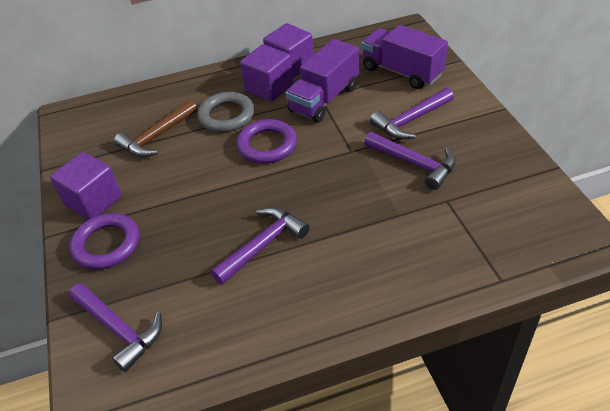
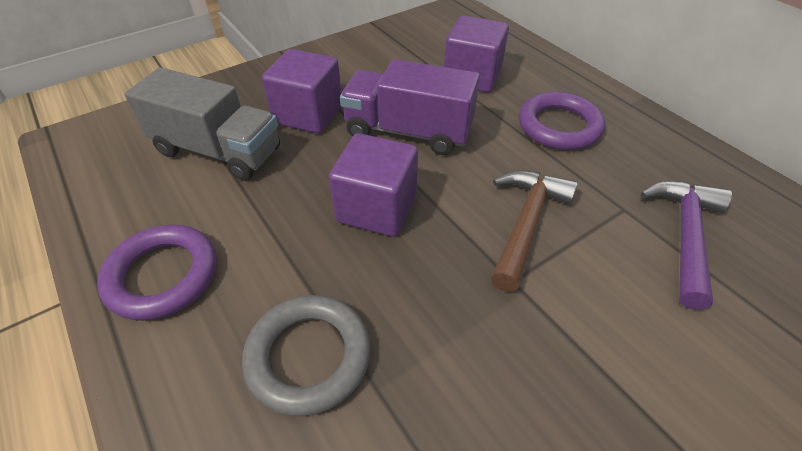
grey truck: none = 0 -> [124,67,280,181] = 1
purple hammer: [69,283,162,372] [211,207,310,285] [364,132,456,190] [370,88,454,140] = 4 -> [641,181,732,310] = 1
purple truck: [285,39,359,122] [362,25,448,89] = 2 -> [340,59,480,155] = 1

